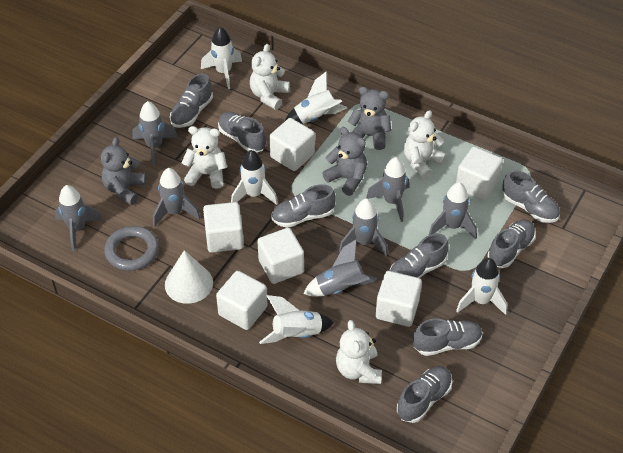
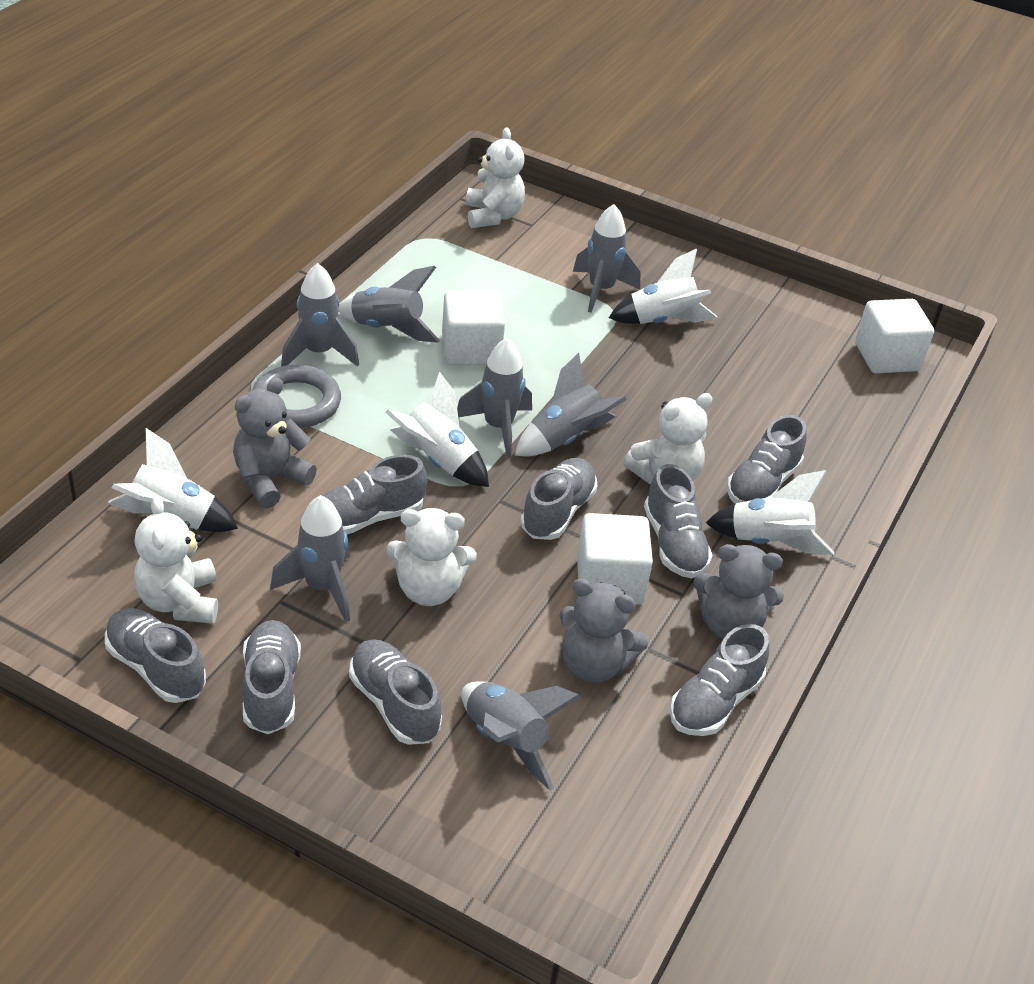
white cone: [165,250,213,304] = 1 -> none = 0
white cube: [203,202,244,253] [216,271,268,330] [257,228,304,284] [269,118,315,171] [376,271,422,327] [456,147,503,200] = 6 -> [442,290,505,365] [577,513,653,605] [855,299,934,373] = 3
white rocket: [201,27,242,89] [231,150,278,205] [259,295,334,344] [285,72,347,124] [456,258,507,315] = 5 -> [108,428,238,532] [385,371,489,487] [609,248,717,324] [706,470,834,555] = 4

